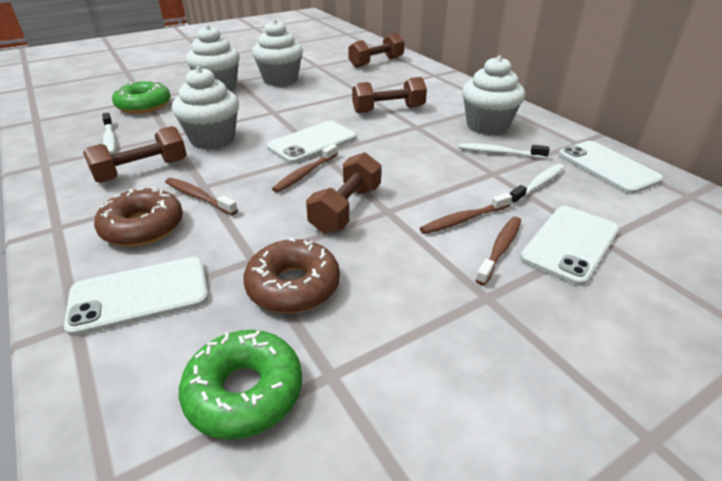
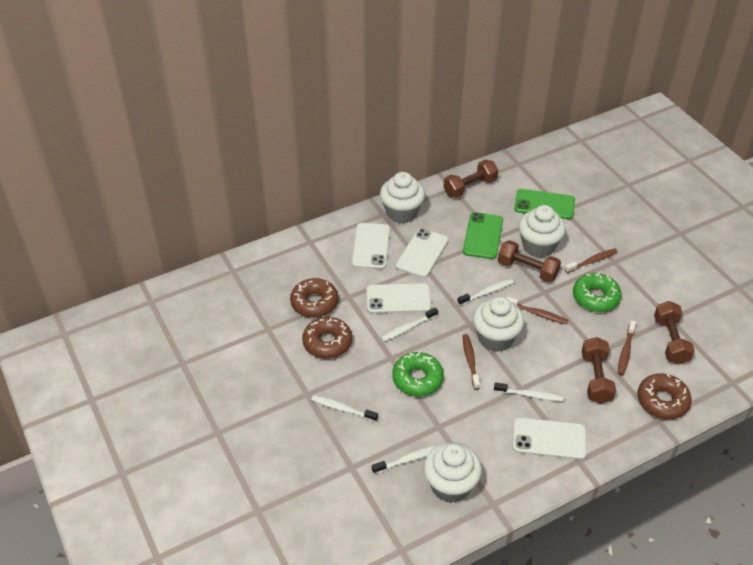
brown donut: [94,187,183,247] [243,238,340,313] = 2 -> [290,278,338,318] [302,317,352,359] [637,374,692,419] = 3
green phone: none = 0 -> [463,212,503,259] [514,189,575,219] = 2
white toothbrush: [102,113,116,155] [459,143,550,159] [510,164,565,205] = 3 -> [311,395,378,422] [372,445,438,474] [381,307,438,342] [457,279,514,305] [494,382,564,402] = 5

